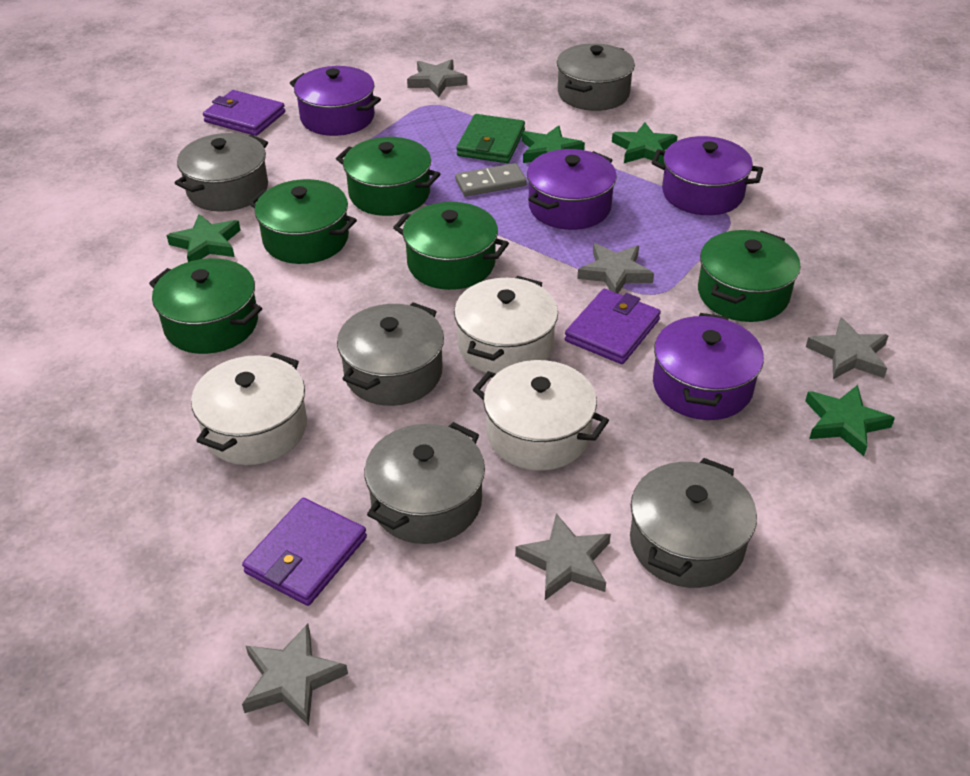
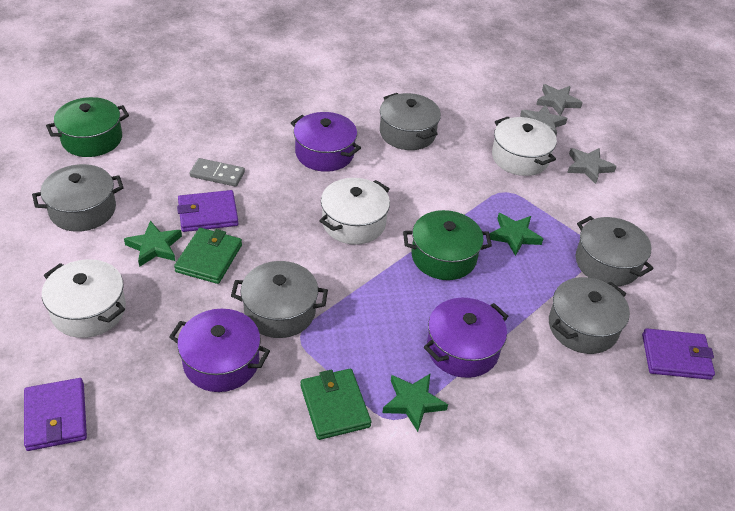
green pot: [149,258,262,354] [248,179,357,264] [336,137,440,216] [393,202,509,290] [698,230,801,322] = 5 -> [46,97,129,157] [403,210,492,280] = 2
green star: [167,214,240,262] [522,125,585,163] [612,123,678,165] [805,385,895,456] = 4 -> [124,220,182,267] [383,374,448,432] [489,213,543,256] = 3
green wallet: [456,114,525,163] = 1 -> [174,228,242,284] [301,369,371,440] = 2
grey star: [242,624,348,726] [407,59,467,97] [515,513,611,600] [577,243,654,293] [806,318,889,379] = 5 -> [520,105,568,136] [536,84,583,116] [567,148,617,184] = 3
purple pot: [290,66,381,136] [527,149,617,230] [652,136,763,215] [653,313,764,420] = 4 -> [169,309,270,392] [291,112,361,172] [424,298,508,378] = 3

